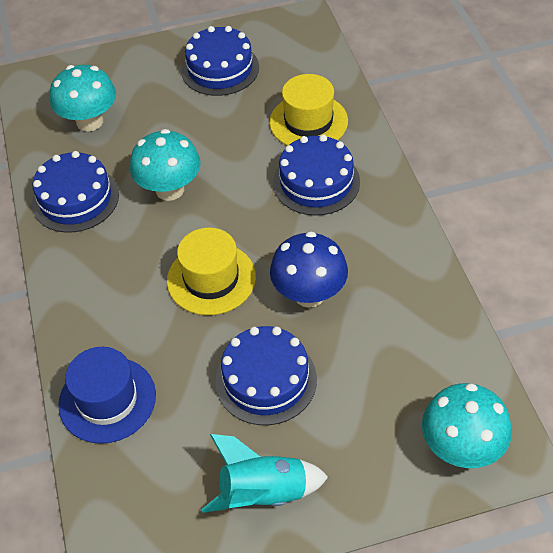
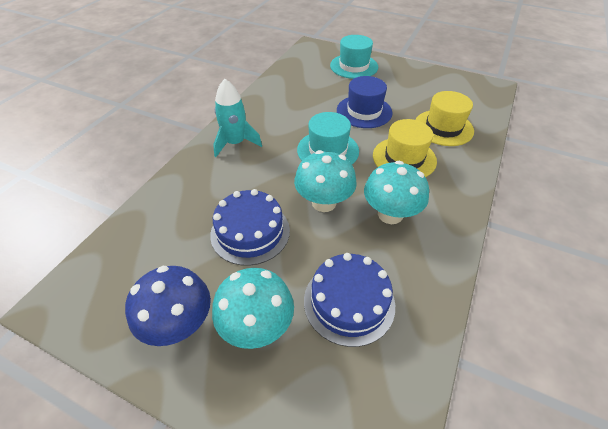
blue cake: [32,151,119,233] [181,26,259,96] [215,326,317,425] [273,135,360,216] = 4 -> [210,189,290,266] [304,253,395,347] = 2
turquoise hat: none = 0 -> [297,112,359,164] [330,35,378,79] = 2

